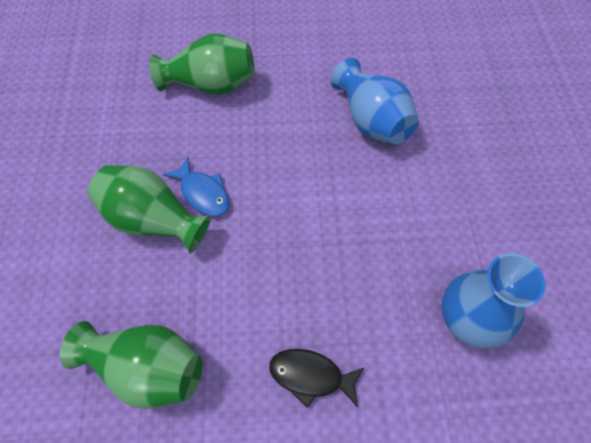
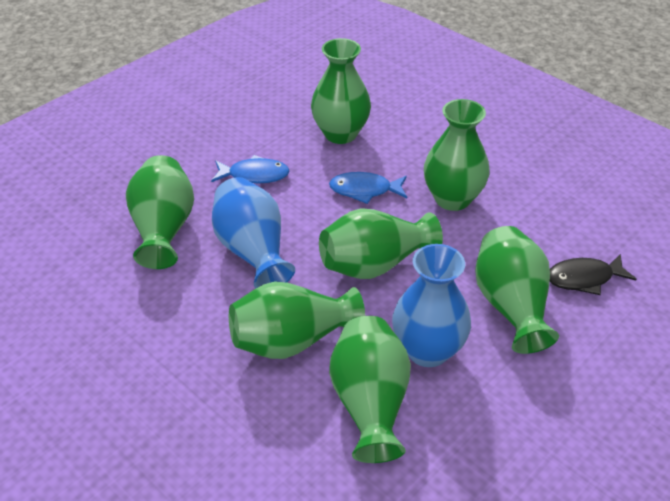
blue fish: [163,157,230,216] = 1 -> [211,155,289,183] [329,172,407,204] = 2
green vase: [60,321,203,409] [88,165,211,253] [149,34,254,95] = 3 -> [126,155,194,269] [229,281,365,359] [311,38,371,144] [319,209,443,279] [329,316,411,463] [424,99,489,211] [475,226,559,354] = 7

